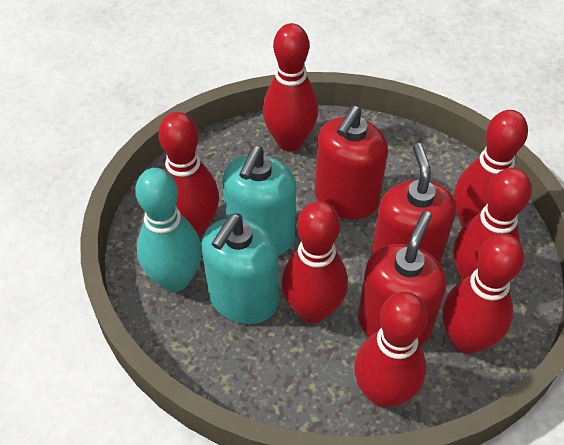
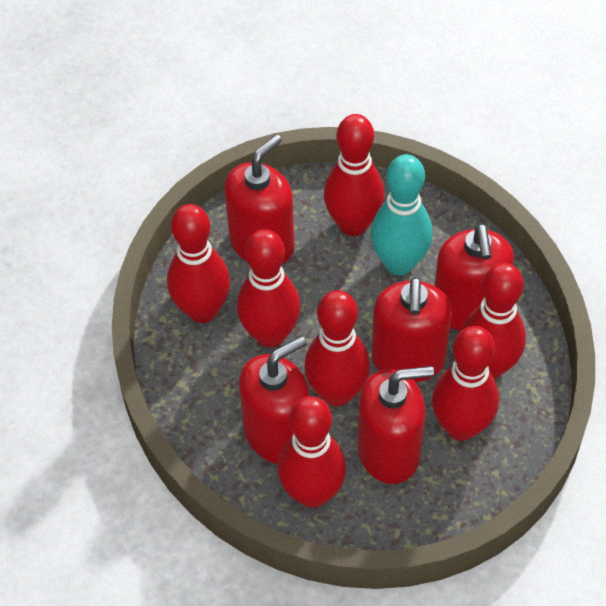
red soap dispenser: [315,106,388,219] [358,211,447,346] [371,143,456,264] = 3 -> [224,134,295,264] [239,336,310,464] [358,366,434,484] [372,277,452,383] [435,224,514,331] = 5
turquoise soap dispenser: [201,213,279,324] [223,146,296,255] = 2 -> none = 0

